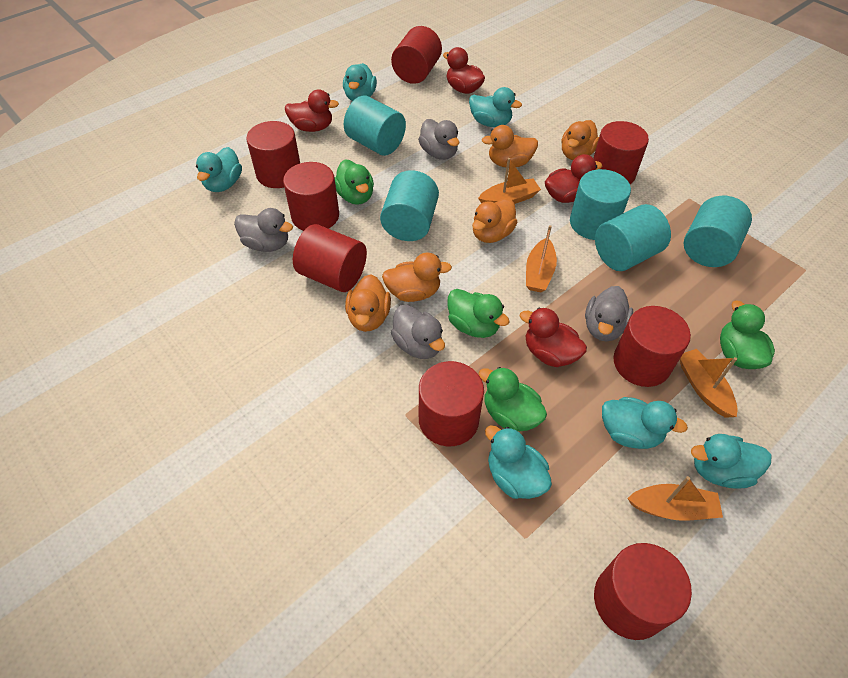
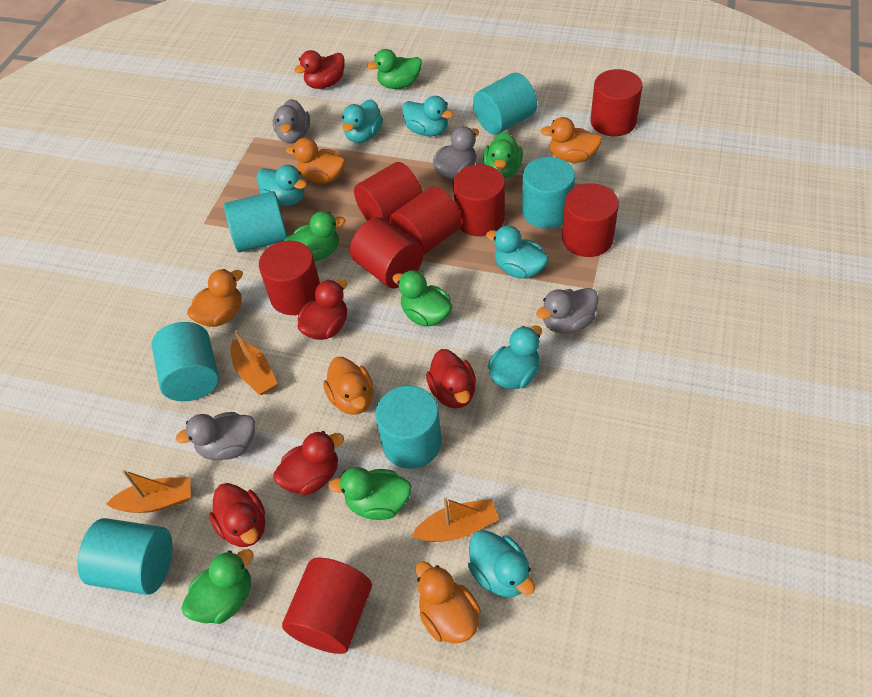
green duck: [335,159,374,205] [448,289,510,338] [478,367,547,432] [720,300,775,369] = 4 -> [181,549,254,624] [284,211,346,262] [328,467,412,520] [367,49,422,89] [393,270,452,326] [483,132,523,179] = 6
orange boat: [478,158,541,204] [526,225,557,293] [627,476,723,521] [680,349,737,418] = 4 -> [106,470,191,513] [231,330,278,395] [411,498,499,542] = 3
red duck: [285,90,339,132] [443,47,485,94] [520,308,587,367] [545,154,602,203] = 4 -> [209,483,265,547] [273,431,344,495] [294,50,345,89] [298,279,347,340] [426,349,476,409] = 5
turquoise cylinder: [344,96,406,156] [380,170,439,241] [570,169,631,240] [595,204,671,271] [684,196,752,267] = 5 -> [77,518,172,595] [151,322,219,401] [224,191,287,252] [375,386,442,469] [473,73,537,135] [522,157,575,229] = 6

